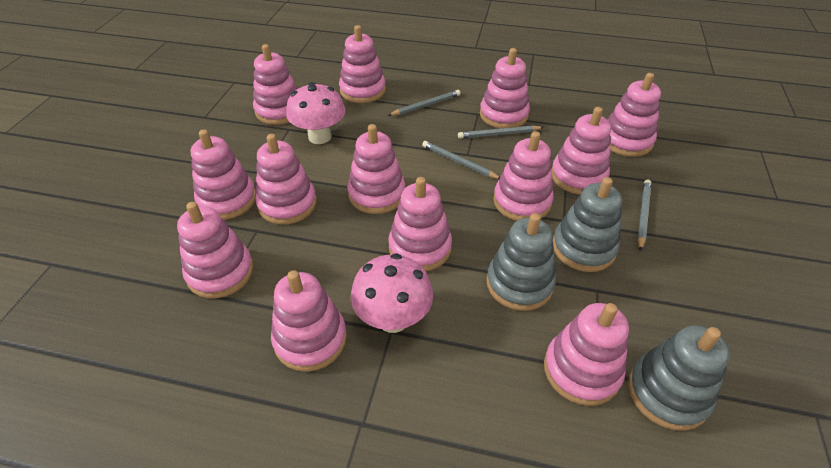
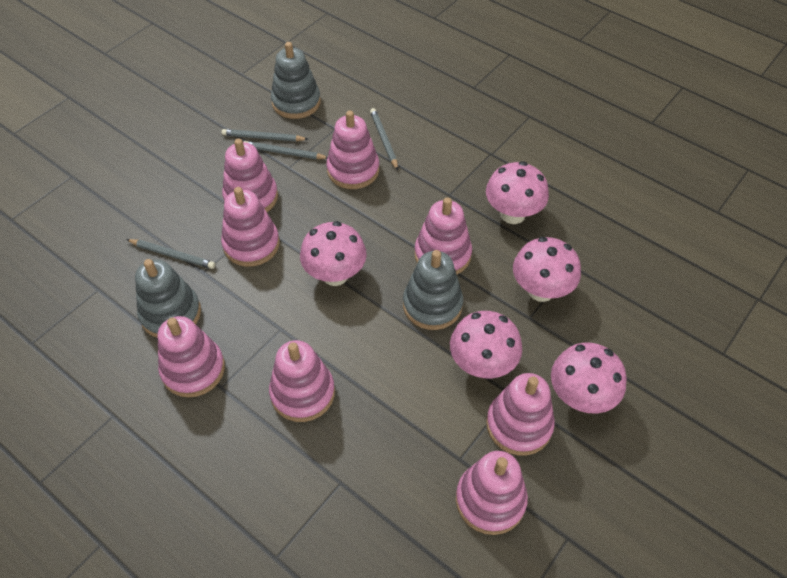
pink mushroom: [286,82,345,144] [351,253,433,333] = 2 -> [300,221,367,286] [450,311,522,378] [486,161,549,224] [513,237,581,302] [551,343,627,413] = 5
pink stacking toy: [177,202,254,298] [191,129,256,220] [253,44,298,125] [256,134,317,225] [271,270,347,372] [339,25,386,103] [347,124,405,214] [388,177,452,271] [480,48,530,129] [493,131,554,221] [544,303,629,406] [551,107,611,195] [608,73,661,157] = 13 -> [157,316,225,398] [221,187,280,267] [222,138,278,212] [269,340,335,422] [326,111,379,189] [414,197,472,275] [456,451,528,535] [486,373,555,455] = 8

